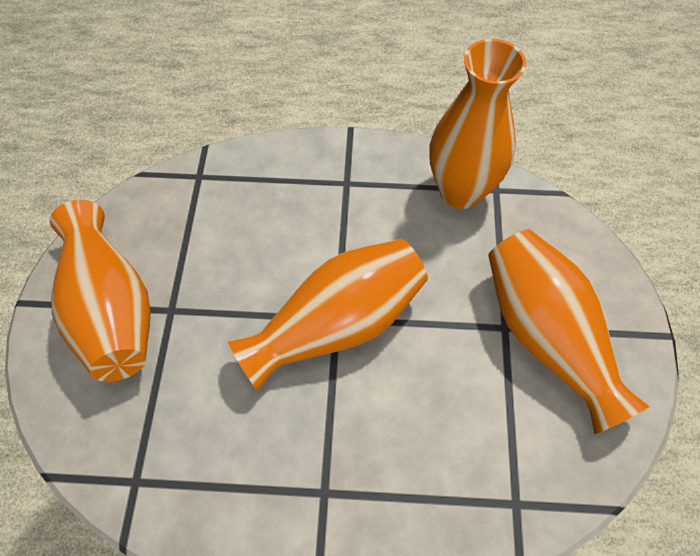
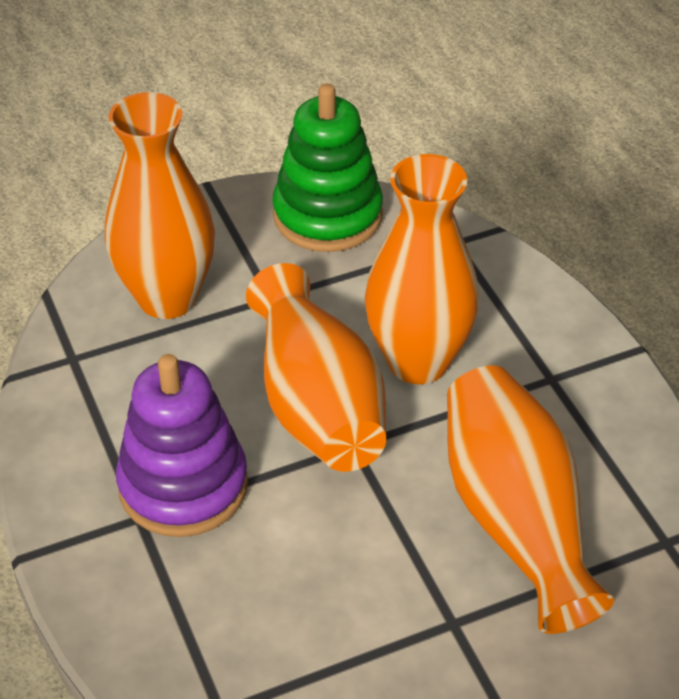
green stacking toy: none = 0 -> [272,83,383,252] = 1
purple stacking toy: none = 0 -> [116,354,248,537] = 1

